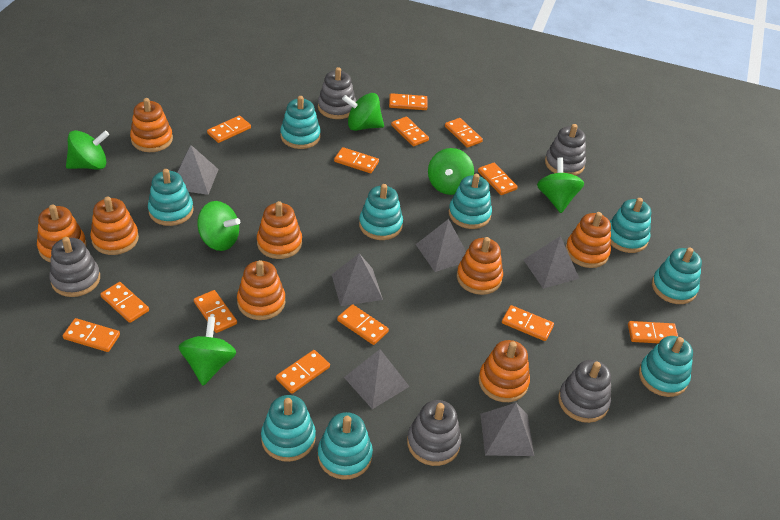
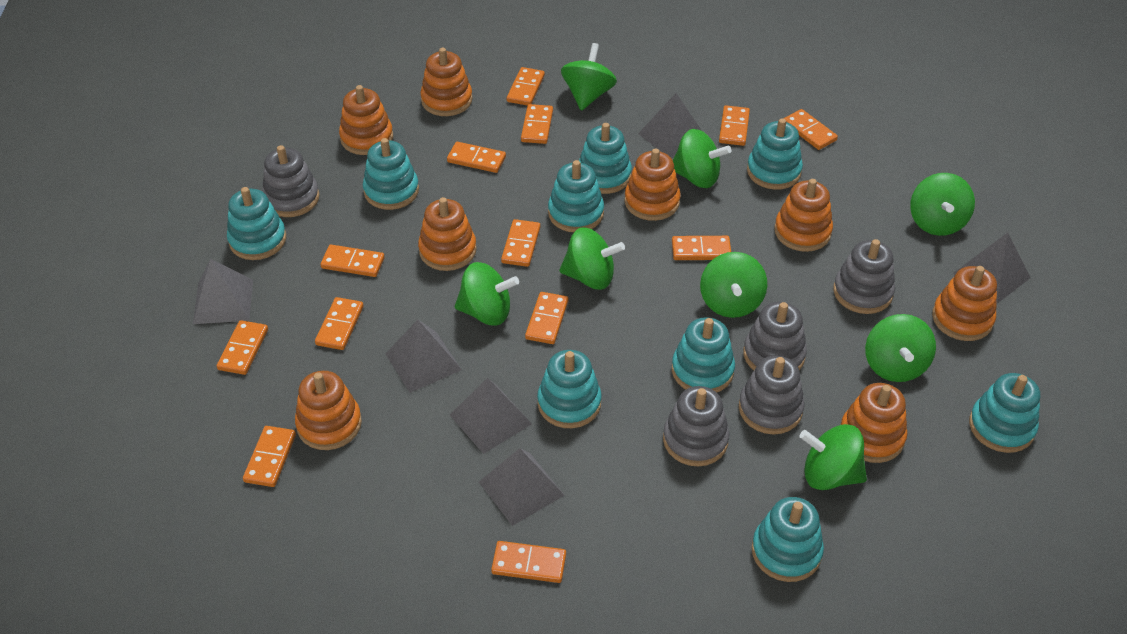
green spinning top: [66,130,109,170] [178,317,236,386] [197,201,240,251] [342,93,384,131] [428,148,474,195] [537,157,584,213] = 6 -> [455,262,519,326] [559,227,625,290] [561,43,617,111] [673,129,731,188] [700,252,767,318] [799,424,867,490] [865,314,936,382] [910,173,975,236] = 8

